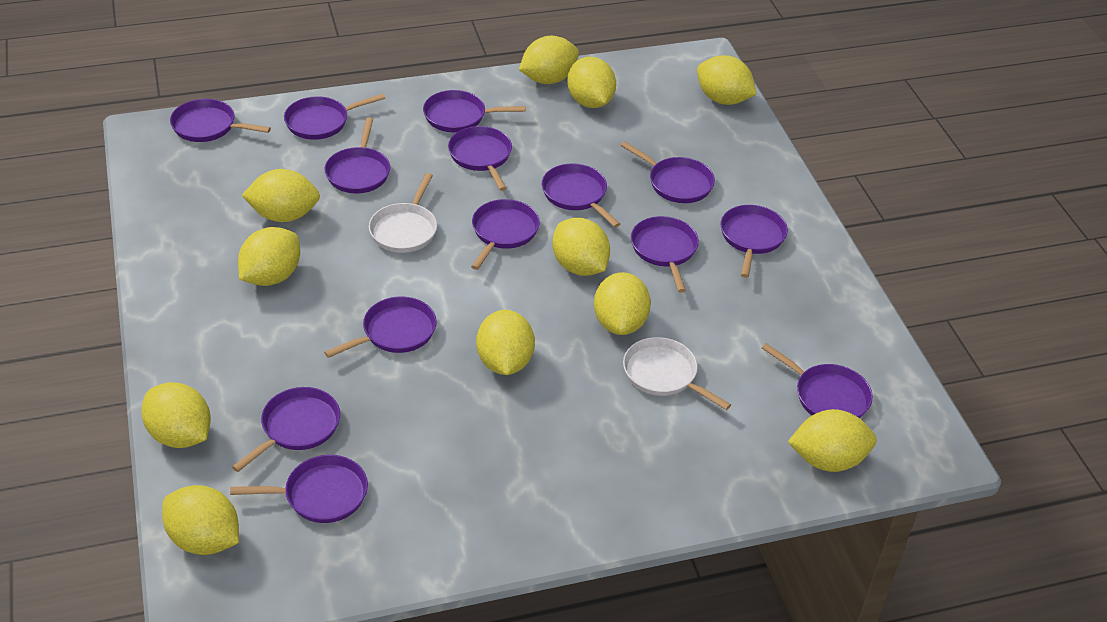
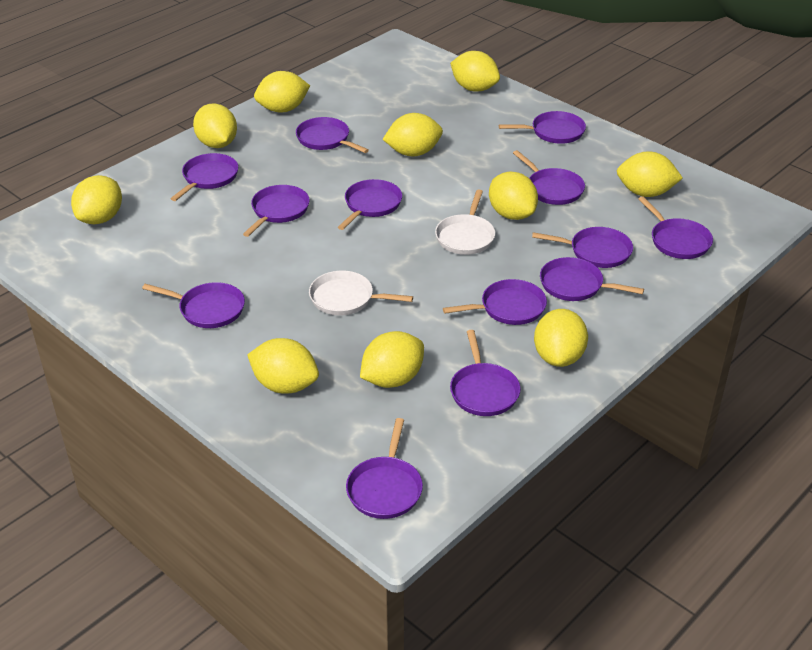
purple pan: [170,99,271,142] [230,455,368,523] [232,387,340,472] [284,94,385,140] [324,117,390,193] [324,297,437,358] [423,90,526,132] [448,126,512,191] [471,199,540,270] [542,163,620,227] [621,141,715,203] [631,216,699,292] [720,205,788,278] [762,343,873,418] = 14 -> [142,282,245,328] [171,153,238,201] [243,185,310,237] [296,117,369,153] [338,179,402,230] [346,418,423,519] [443,279,547,325] [450,330,521,416] [499,111,586,144] [513,150,585,205] [532,227,633,268] [540,257,644,301] [638,196,713,259] = 13
yellow lemon: [141,382,211,448] [162,485,239,555] [238,227,300,286] [242,169,320,222] [476,310,535,375] [519,36,579,84] [552,218,610,276] [567,57,616,108] [594,272,651,335] [697,55,757,105] [788,409,877,472] = 11 -> [71,175,122,224] [193,103,237,148] [247,338,319,394] [254,71,310,112] [360,331,424,388] [383,113,443,157] [450,51,500,92] [489,172,538,220] [534,309,588,367] [617,151,683,197] = 10

